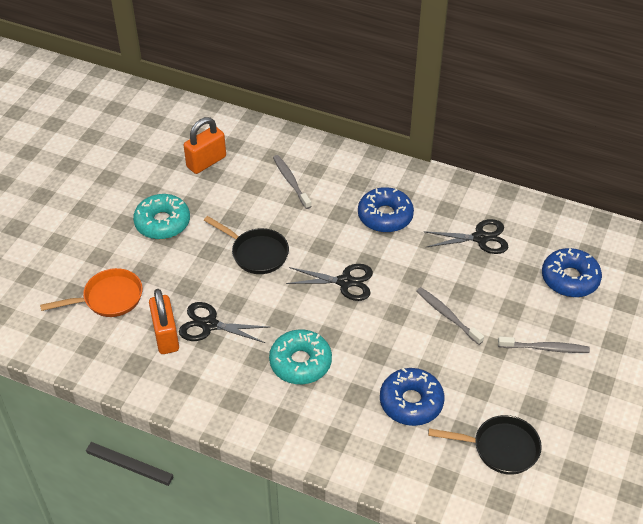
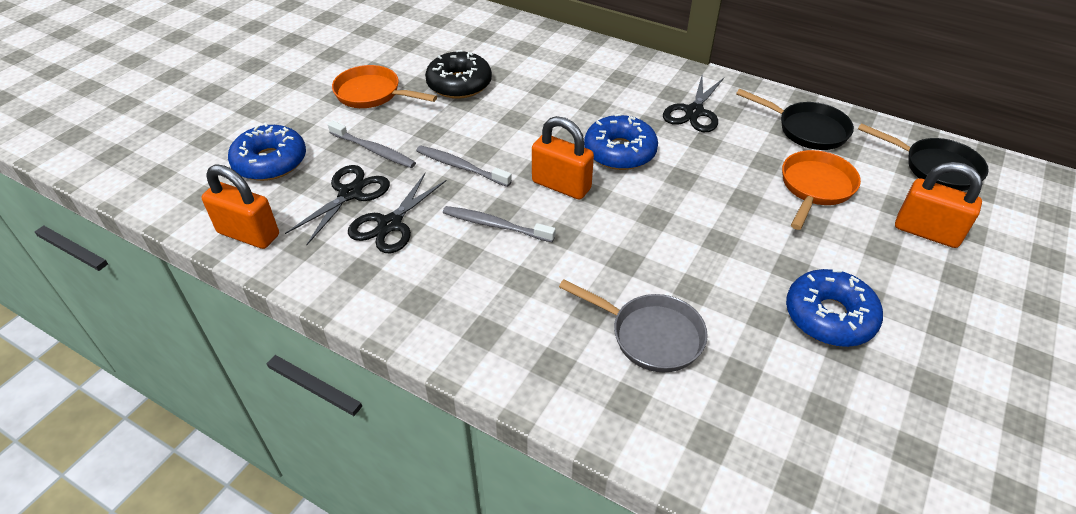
black donut: none = 0 -> [425,50,492,99] = 1
grey pan: none = 0 -> [559,279,708,372] = 1
orange padlock: [149,289,179,354] [184,117,226,174] = 2 -> [202,165,279,249] [532,116,594,200] [895,162,983,248] = 3
orange pan: [40,268,143,317] = 1 -> [332,65,437,108] [782,150,861,230] = 2
turquoise donut: [133,194,190,239] [269,329,332,384] = 2 -> none = 0

